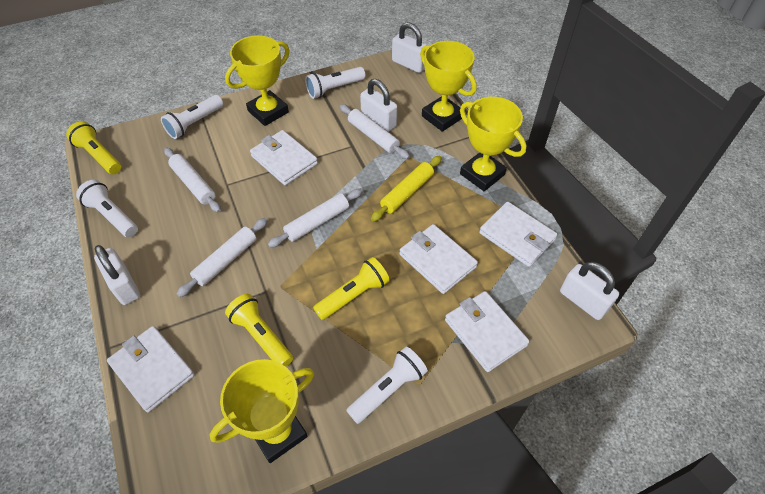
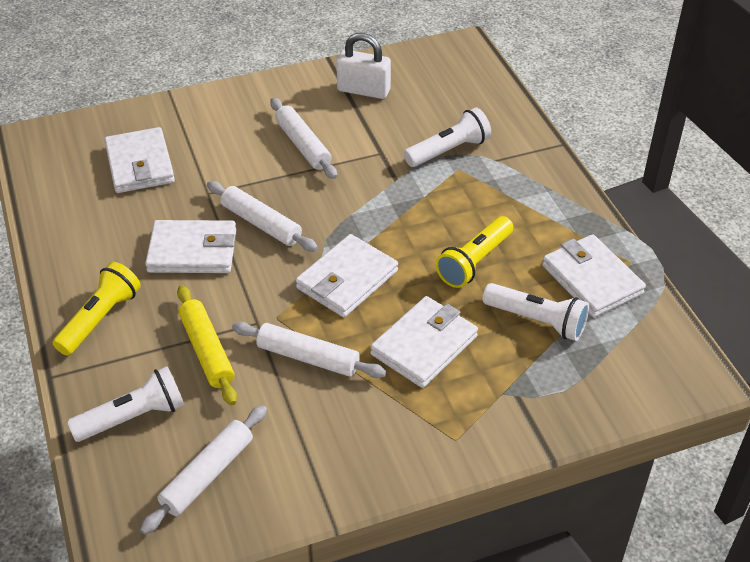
white flashlight: [76,180,138,237] [161,95,223,139] [305,67,365,99] [346,347,428,424] = 4 -> [67,366,184,442] [404,107,491,167] [483,283,589,341] = 3
white padlock: [94,245,140,305] [360,79,397,132] [392,22,427,73] [560,262,619,320] = 4 -> [336,33,391,99] = 1
yellow flashlight: [66,121,121,174] [225,294,293,367] [313,257,390,320] = 3 -> [53,262,141,356] [435,216,513,288] = 2
yellow trophy: [209,359,314,463] [225,35,290,126] [420,41,477,132] [460,97,526,191] = 4 -> none = 0

